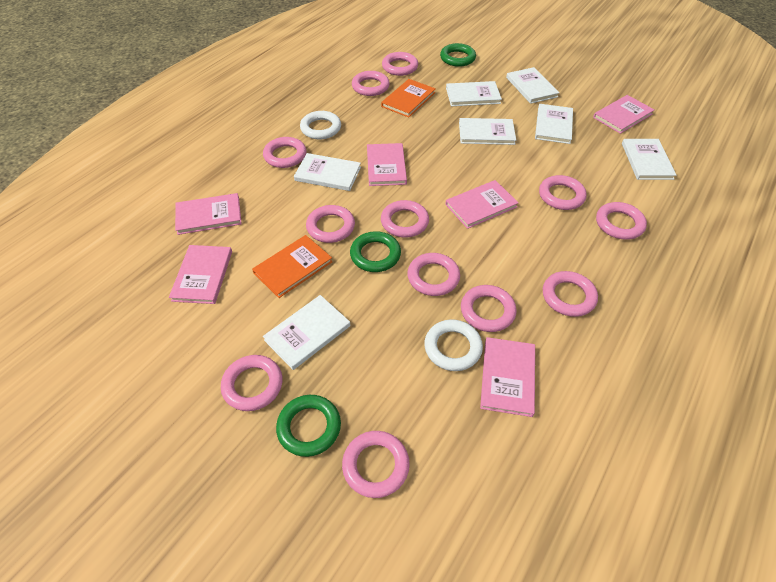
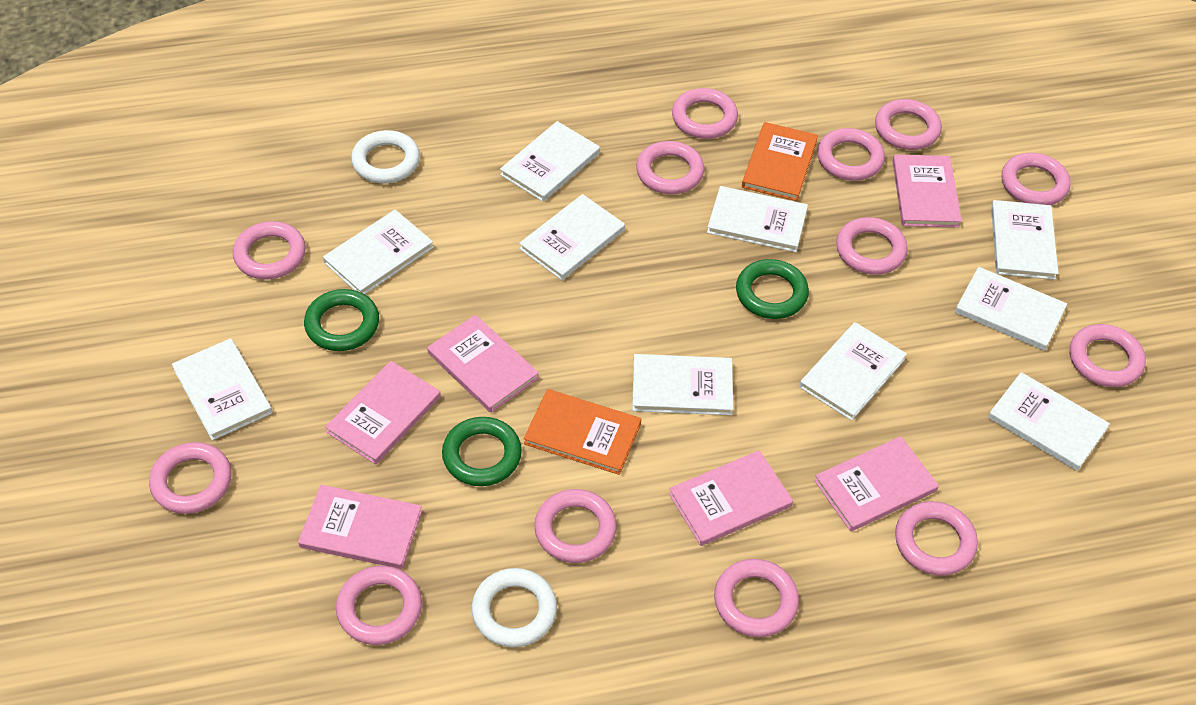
pink ring: [221,355,283,411] [263,137,306,168] [306,205,355,243] [342,431,410,498] [352,71,390,96] [381,200,429,238] [382,52,418,76] [407,253,460,296] [461,285,516,332] [539,175,587,210] [543,271,598,317] [596,202,647,240] = 12 -> [149,442,232,514] [233,221,306,280] [336,566,422,645] [534,489,617,563] [636,141,704,194] [672,88,738,139] [714,559,799,637] [817,128,885,181] [836,217,908,275] [875,99,942,150] [895,501,978,576] [1001,153,1071,205] [1069,324,1146,387] = 13
white book: [263,295,351,370] [294,153,361,191] [446,81,502,106] [459,118,516,145] [506,67,560,104] [535,104,573,144] [622,139,676,180] = 7 -> [172,338,272,440] [323,210,434,294] [500,121,600,202] [519,194,625,280] [632,354,733,415] [707,186,808,252] [799,322,907,421] [955,267,1067,351] [988,372,1110,471] [991,200,1059,280] = 10

